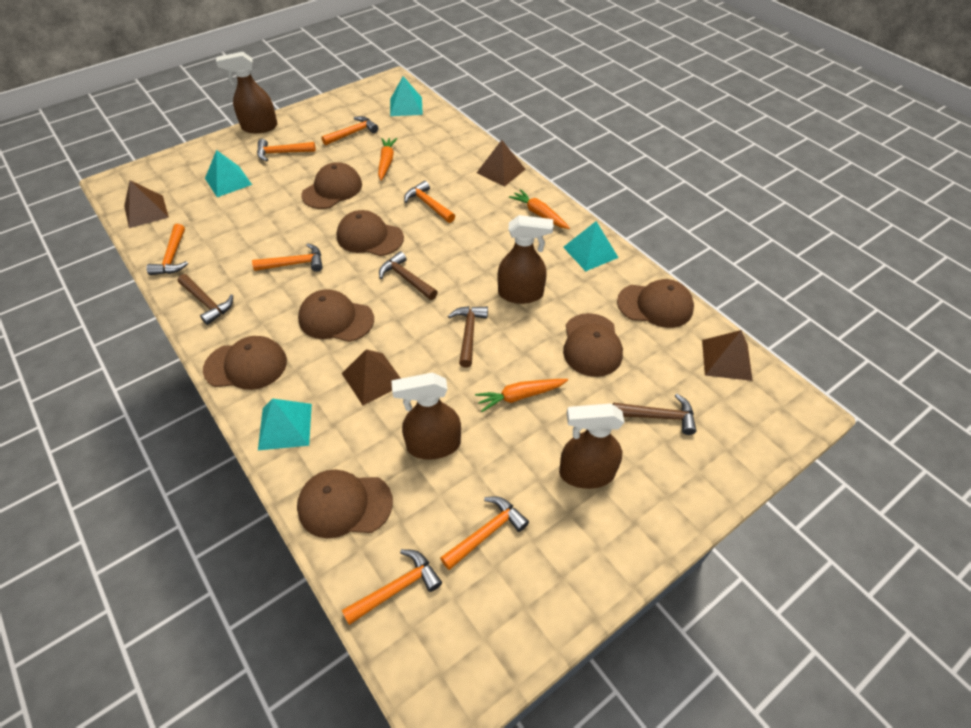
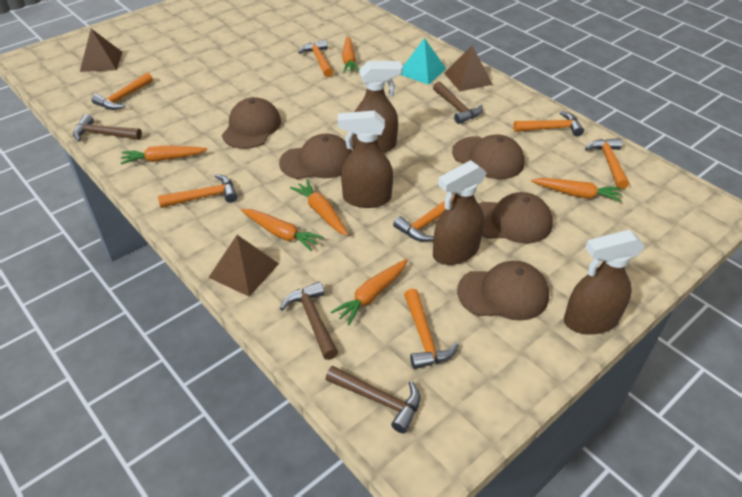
brown cap: [203,336,287,390] [297,470,393,538] [298,289,374,342] [301,162,362,209] [337,210,404,256] [563,313,623,377] [617,279,694,328] = 7 -> [222,97,281,149] [279,134,352,179] [452,135,525,179] [457,261,549,321] [479,192,553,244] = 5
brown pyramid: [124,180,169,228] [342,349,401,405] [477,140,525,187] [702,330,753,381] = 4 -> [80,29,122,72] [208,235,279,297] [444,45,493,92] = 3
orange carrot: [378,138,397,181] [475,379,568,412] [509,189,570,229] = 3 -> [121,145,208,164] [241,209,324,251] [290,180,348,236] [331,259,408,325] [342,36,359,73] [531,178,622,202] = 6
turquoise pyramid: [205,150,252,197] [258,398,312,450] [390,76,423,116] [563,221,619,271] = 4 -> [400,38,446,85] = 1

